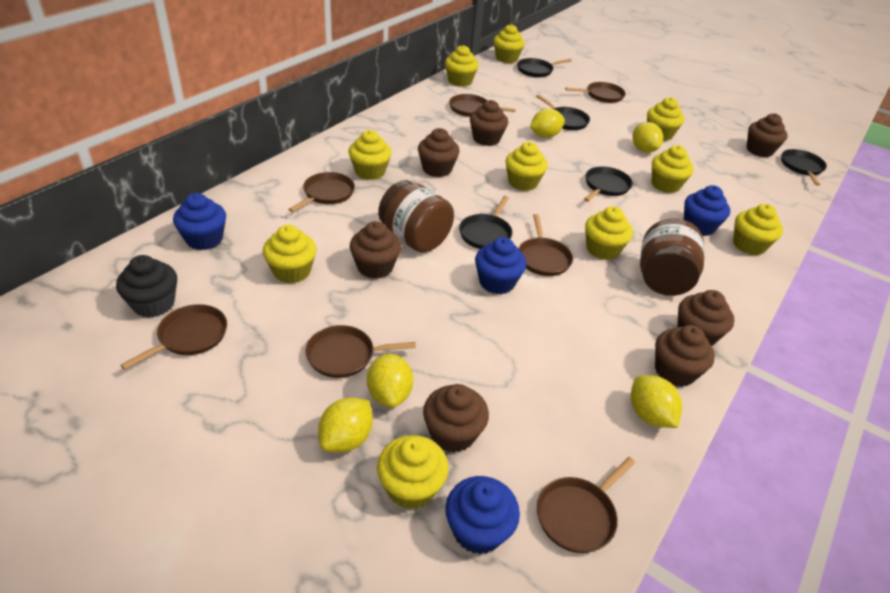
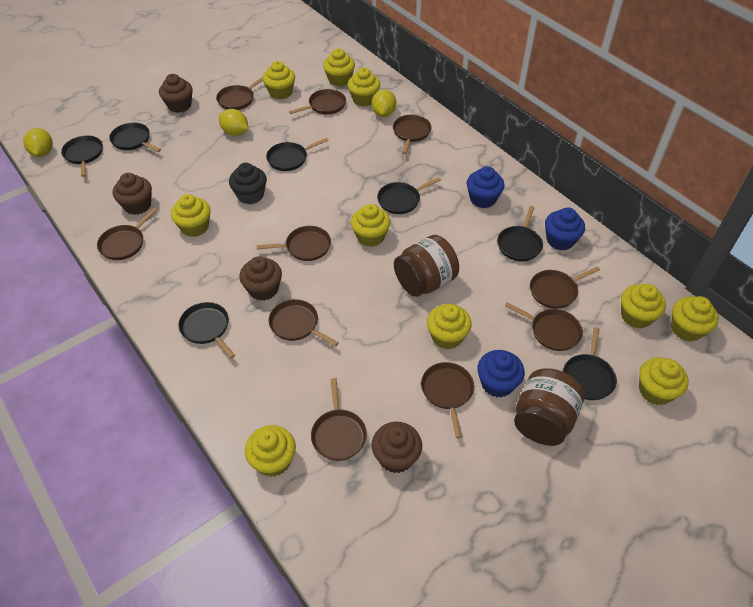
black pan: [459,196,512,249] [517,58,572,78] [536,94,590,130] [584,166,633,202] [781,149,827,186] = 5 -> [61,136,103,177] [109,123,161,152] [179,302,235,358] [266,138,329,171] [377,177,441,214] [498,206,543,261] [563,327,617,400] = 7
blue cupcake: [173,193,226,250] [445,476,520,554] [475,237,526,294] [684,185,730,236] = 4 -> [467,166,505,208] [477,350,525,398] [545,208,585,250] = 3
brown cupcake: [350,221,401,279] [418,128,460,177] [423,384,489,453] [470,100,508,146] [655,325,715,387] [678,290,734,346] [747,114,788,157] = 7 -> [113,173,152,215] [159,74,193,113] [239,256,282,301] [372,422,422,473] = 4
brown pan: [120,304,227,370] [288,172,355,212] [306,325,416,378] [449,94,516,117] [518,214,573,276] [537,457,635,553] [565,82,626,103] = 7 -> [97,208,157,260] [216,77,263,110] [257,226,331,261] [268,299,339,347] [289,89,346,114] [311,378,367,461] [393,115,431,154] [421,362,474,438] [505,302,583,351] [530,266,600,309] = 10
yellow lemon: [318,397,373,453] [367,354,413,407] [530,109,565,138] [631,375,682,428] [632,122,663,152] = 5 -> [23,128,53,157] [219,109,248,136] [372,89,396,117] = 3

